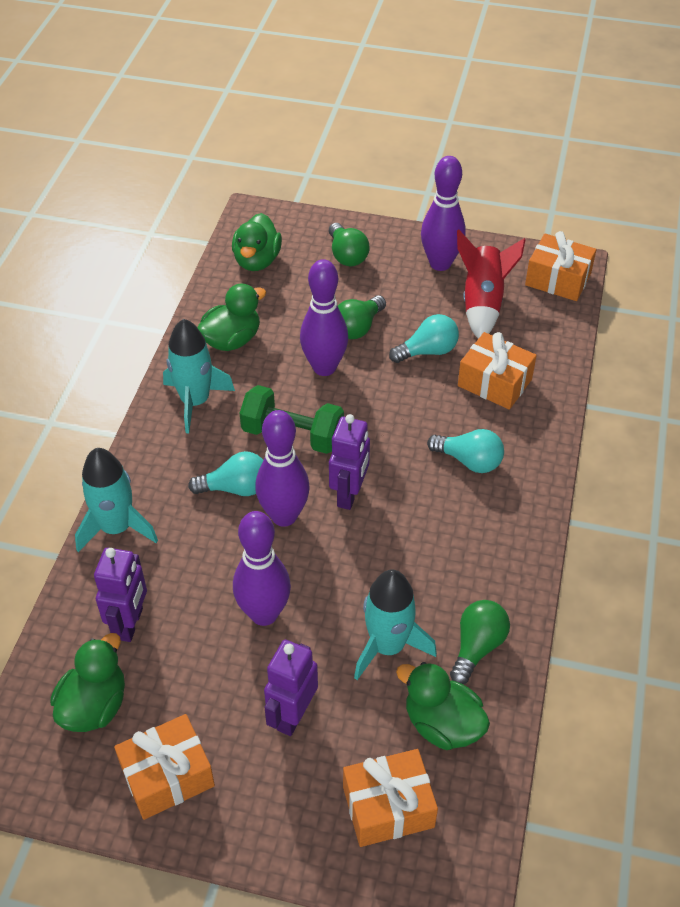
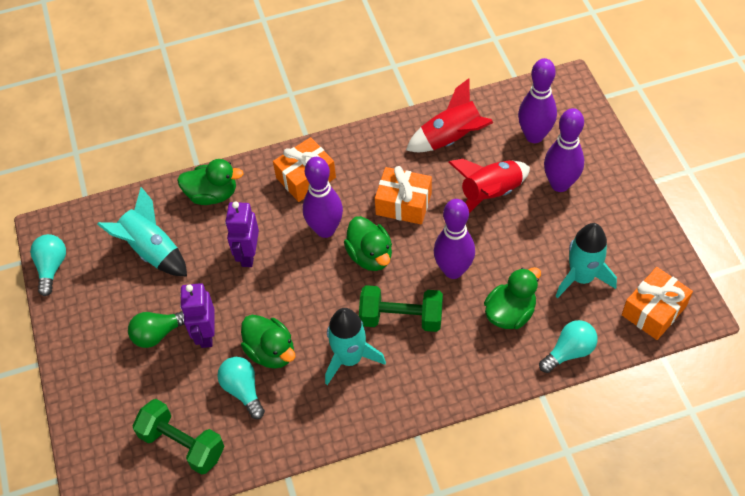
green dumbbell: [240,385,344,454] = 1 -> [133,399,225,475] [359,285,443,332] = 2
green light bulb: [329,223,370,267] [338,295,386,339] [450,600,510,684] = 3 -> [128,311,185,348] = 1
orange gift: [114,714,215,820] [343,749,438,847] [458,332,537,410] [525,231,596,301] = 4 -> [273,137,336,202] [375,166,432,225] [622,267,693,340] = 3
purple robot: [94,548,147,642] [264,640,318,736] [329,414,370,510] = 3 -> [180,283,215,348] [225,201,259,267] = 2
red rocket: [457,230,526,339] = 1 -> [406,78,493,152] [448,159,530,213] = 2

